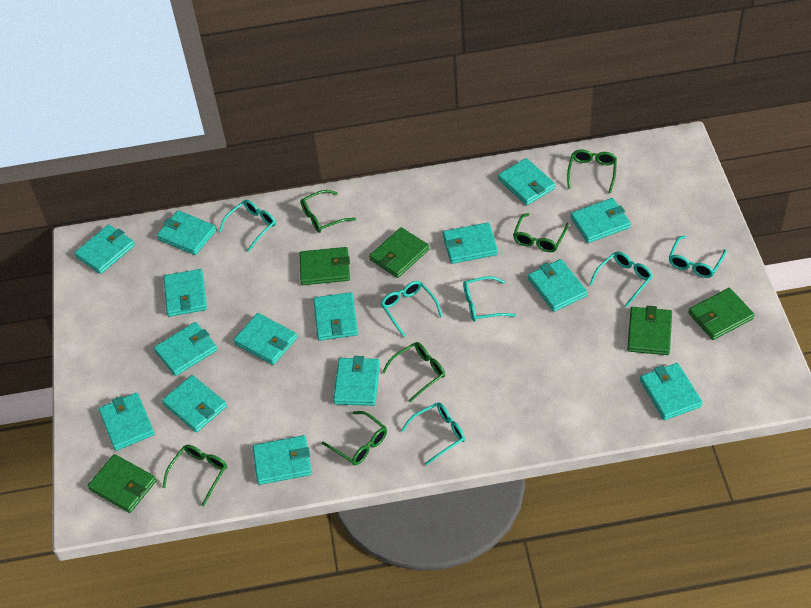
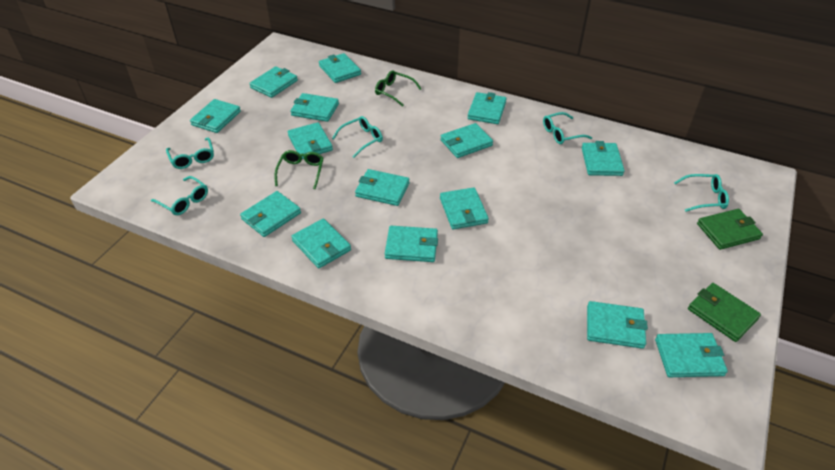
green glasses: [162,445,227,506] [300,190,356,233] [322,411,387,465] [382,342,445,402] [513,213,569,252] [567,150,617,193] = 6 -> [275,150,323,189] [375,70,421,107] = 2
green wallet: [87,454,157,513] [300,247,350,285] [369,227,429,278] [627,306,672,355] [688,288,755,340] = 5 -> [688,283,761,342] [697,209,763,250] = 2
turquoise glasses: [219,200,276,252] [381,281,443,337] [401,402,465,466] [463,276,516,322] [589,251,653,307] [669,235,726,278] = 6 -> [151,176,208,215] [166,138,214,169] [332,116,383,158] [543,112,592,144] [674,174,729,212] = 5

